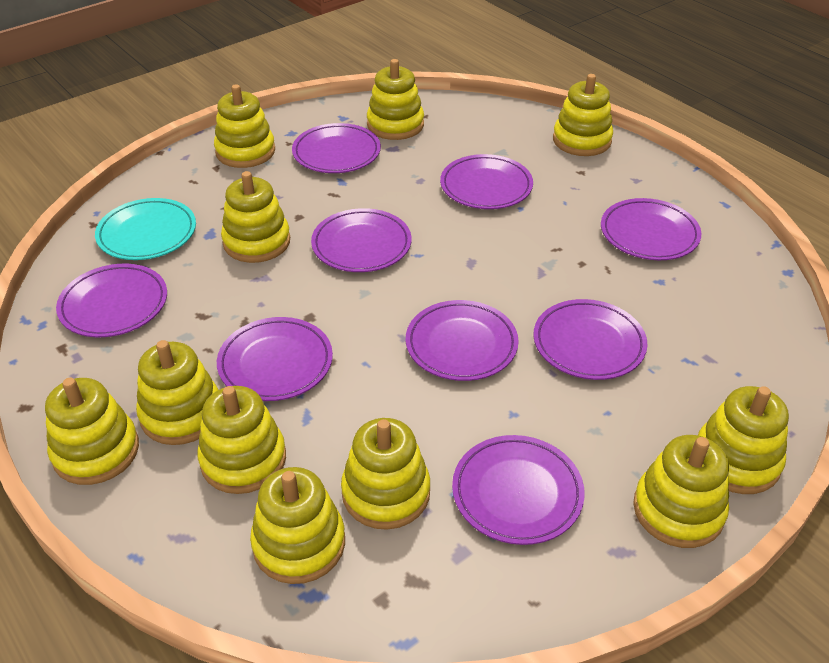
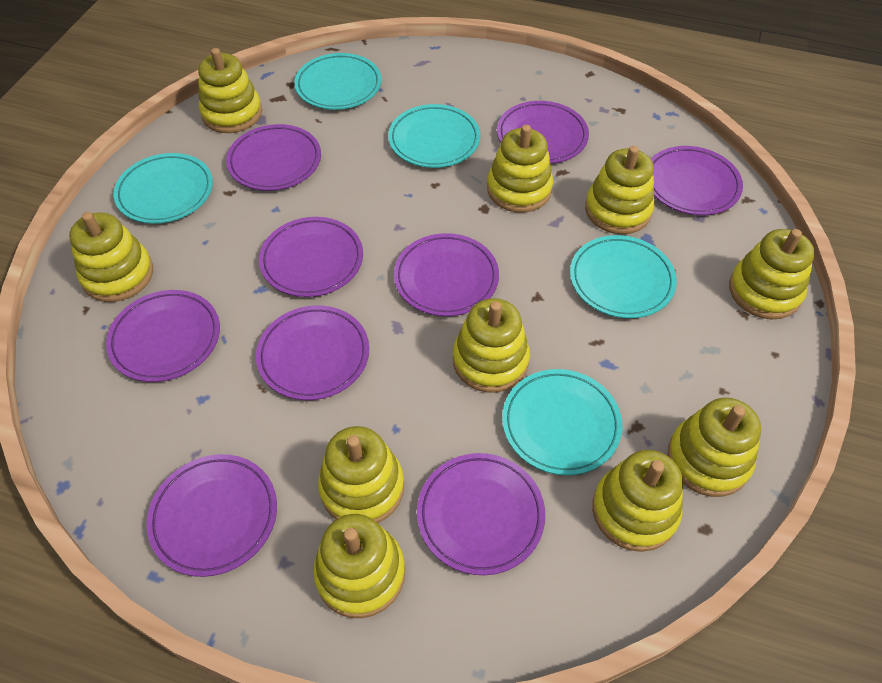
turquoise plate: [95,198,196,260] = 1 -> [114,153,213,224] [294,53,382,110] [388,104,481,168] [502,369,622,475] [570,235,677,318] = 5
yellow stacking toy: [45,378,139,485] [136,340,219,445] [198,386,286,494] [214,84,275,168] [221,171,290,263] [250,467,345,584] [341,418,430,530] [367,59,424,140] [553,74,613,156] [633,435,729,548] [698,386,789,494] = 11 -> [69,212,153,302] [198,48,262,133] [313,514,405,618] [318,426,404,523] [453,298,530,393] [487,125,553,213] [585,146,655,234] [592,450,683,552] [667,398,761,497] [729,229,815,319] = 10

